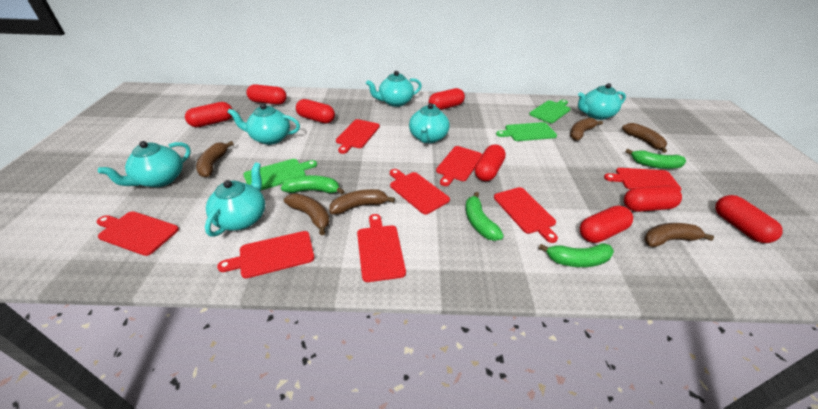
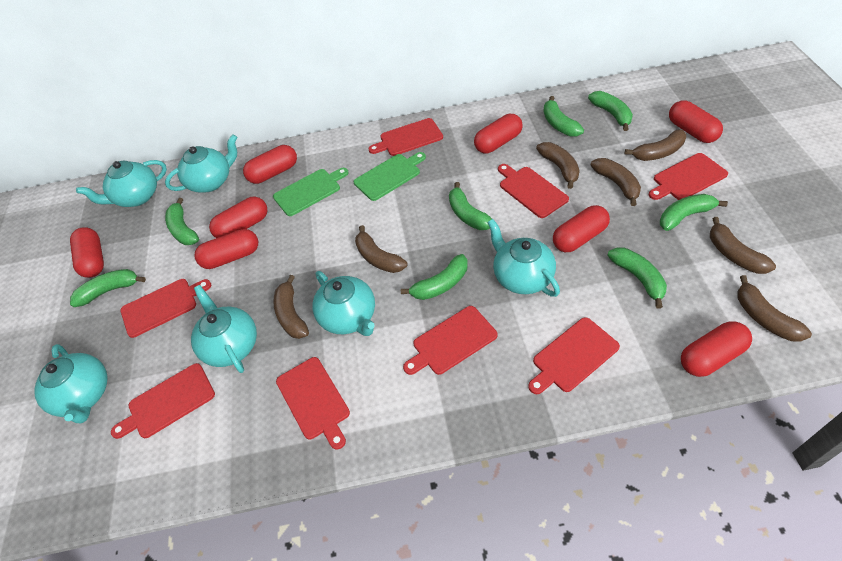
brown banana: [196,141,234,178] [284,194,330,235] [329,189,395,215] [570,118,603,141] [622,123,667,153] [644,223,714,247] = 6 -> [273,275,309,339] [355,225,407,273] [536,142,580,189] [590,158,641,206] [624,130,686,161] [710,217,776,274] [737,275,812,342] = 7
green banana: [281,175,345,194] [465,192,504,241] [539,243,614,267] [625,149,686,169] = 4 -> [70,269,146,307] [165,198,199,245] [401,254,468,300] [449,182,492,230] [543,96,584,137] [588,91,633,131] [607,248,667,309] [660,194,728,231] = 8
green cutting board: [243,159,317,190] [496,122,557,141] [529,100,571,123] = 3 -> [273,168,349,216] [354,152,426,201] = 2

